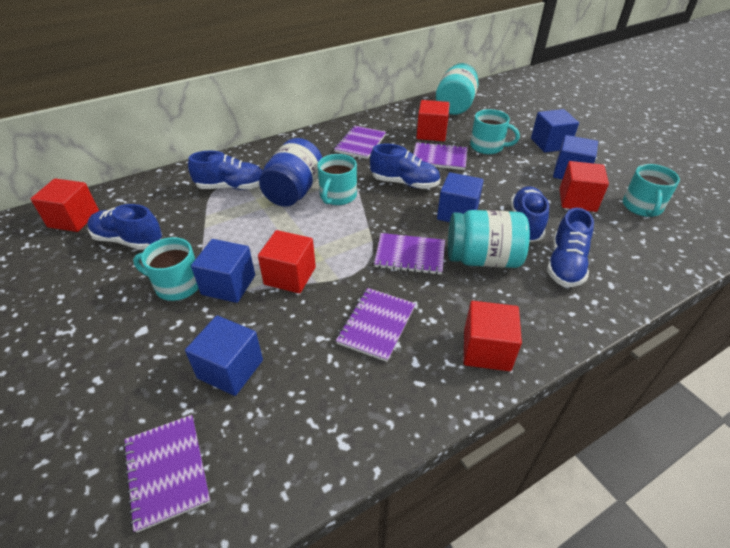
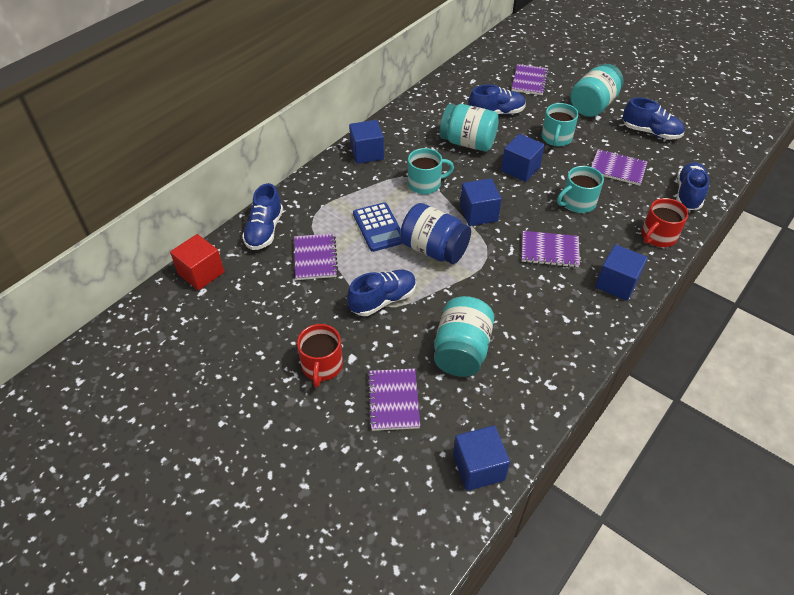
blue calculator: none = 0 -> [353,202,403,252] = 1
red cube: [31,178,99,232] [258,230,316,294] [416,100,450,141] [464,301,522,371] [559,161,609,212] = 5 -> [170,234,224,290] = 1
red mug: none = 0 -> [297,324,343,387] [641,198,689,247] = 2
turquoise jar: [436,63,478,115] [448,210,530,268] = 2 -> [434,296,494,377] [440,104,499,151] [570,64,623,117] = 3
turquoise mug: [133,237,199,301] [317,154,357,205] [470,109,520,154] [623,164,680,217] = 4 -> [408,148,454,194] [541,103,579,146] [557,166,604,213] = 3

